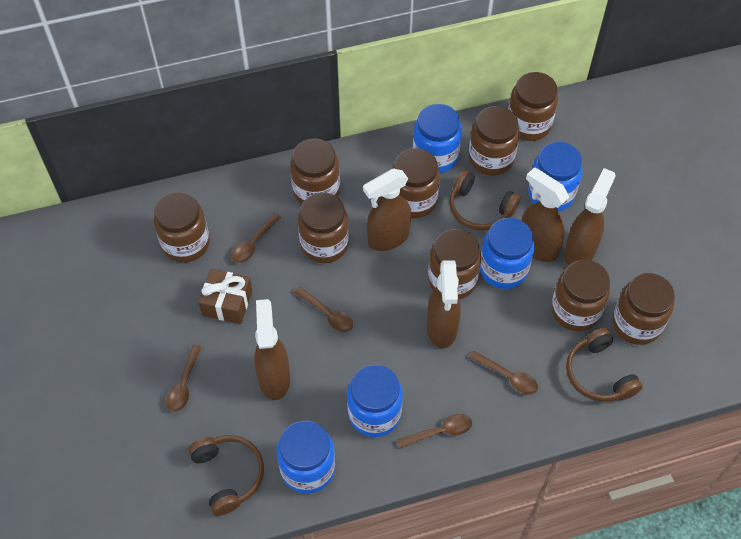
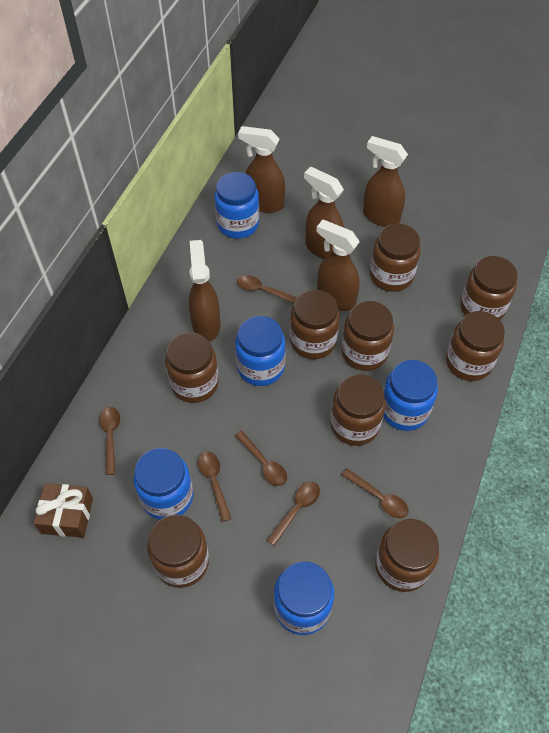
brown headphones: [188,435,264,516] [449,170,520,231] [566,328,643,402] = 3 -> none = 0
brown spoon: [166,344,202,412] [231,213,281,263] [294,287,353,332] [397,414,472,449] [469,351,538,394] = 5 -> [100,407,120,475] [198,452,231,522] [235,430,287,486] [237,275,297,304] [267,482,320,546] [342,469,409,518] = 6

